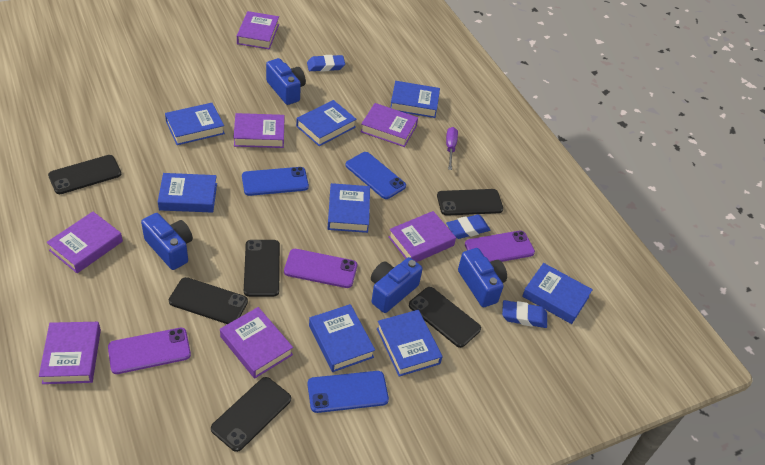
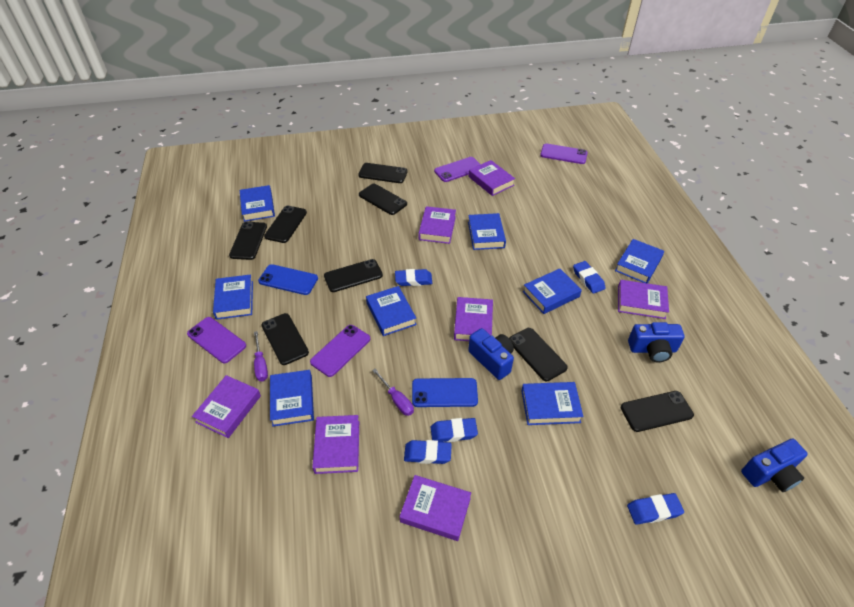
black phone: [48,155,121,194] [169,277,248,324] [211,377,291,452] [244,240,280,297] [409,287,481,348] [437,189,503,216] = 6 -> [229,222,267,260] [262,313,309,365] [264,206,307,243] [324,259,383,292] [358,163,408,183] [359,184,407,215] [509,328,568,381] [621,391,694,432] = 8
blue camera: [141,213,193,270] [266,58,306,105] [371,257,423,313] [458,248,507,307] = 4 -> [468,328,514,380] [628,322,685,362] [741,439,808,492] = 3
blue eraser: [307,55,345,72] [446,214,490,239] [502,300,547,328] = 3 -> [395,269,433,286] [404,440,452,464] [431,418,478,442] [573,261,605,294] [627,493,684,525] = 5
blue phone: [242,167,309,196] [308,371,389,413] [345,152,406,199] = 3 -> [258,264,318,295] [412,378,478,407] = 2
purple phone: [108,328,191,374] [284,249,357,288] [465,231,535,262] = 3 -> [187,317,246,363] [310,325,370,377] [434,157,481,182] [540,144,588,164] = 4
purple screwdriver: [446,127,458,170] = 1 -> [254,331,268,381] [372,369,414,416] = 2

